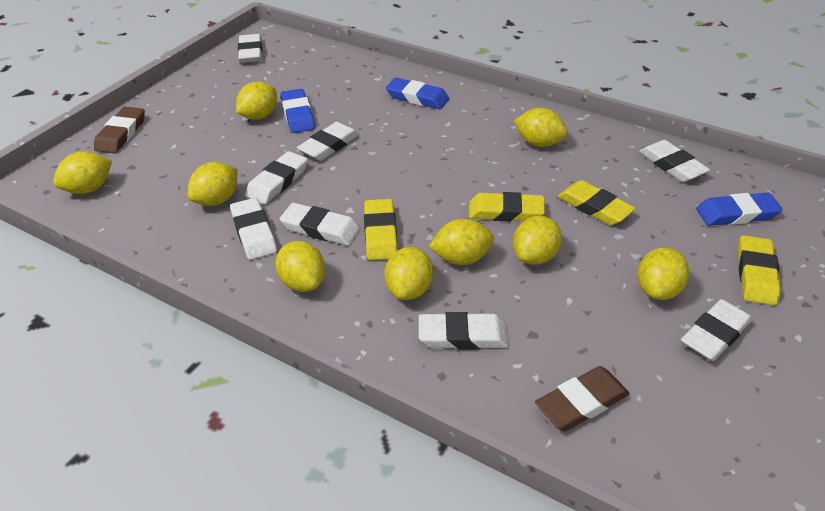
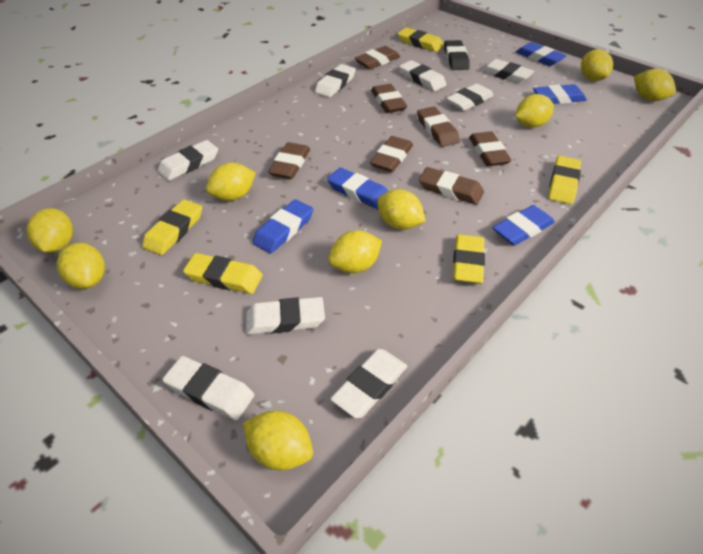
black eraser: none = 0 -> [444,40,470,70] = 1
blue eraser: [280,89,315,133] [386,78,449,109] [696,193,783,226] = 3 -> [252,199,313,253] [327,167,388,210] [492,205,555,245] [516,42,567,66] [533,84,587,104] = 5
brown eraser: [94,107,145,154] [535,366,630,431] = 2 -> [268,142,310,179] [355,46,400,69] [370,136,413,172] [371,84,407,113] [417,107,460,147] [419,167,484,205] [469,131,512,166] = 7
yellow eraser: [364,199,398,260] [469,192,545,222] [558,180,636,225] [738,235,781,305] = 4 -> [142,199,202,255] [183,253,263,294] [398,28,444,52] [453,234,485,284] [548,156,581,204] = 5

